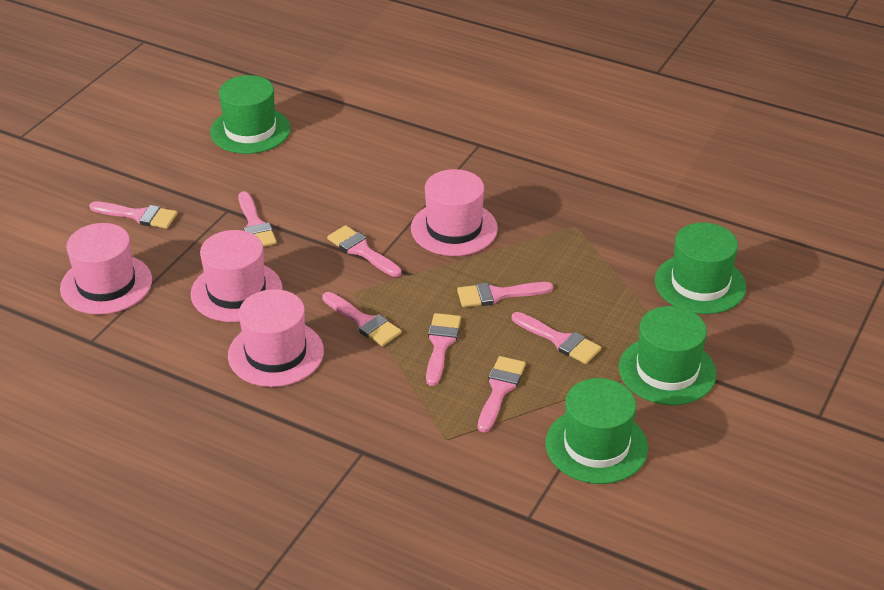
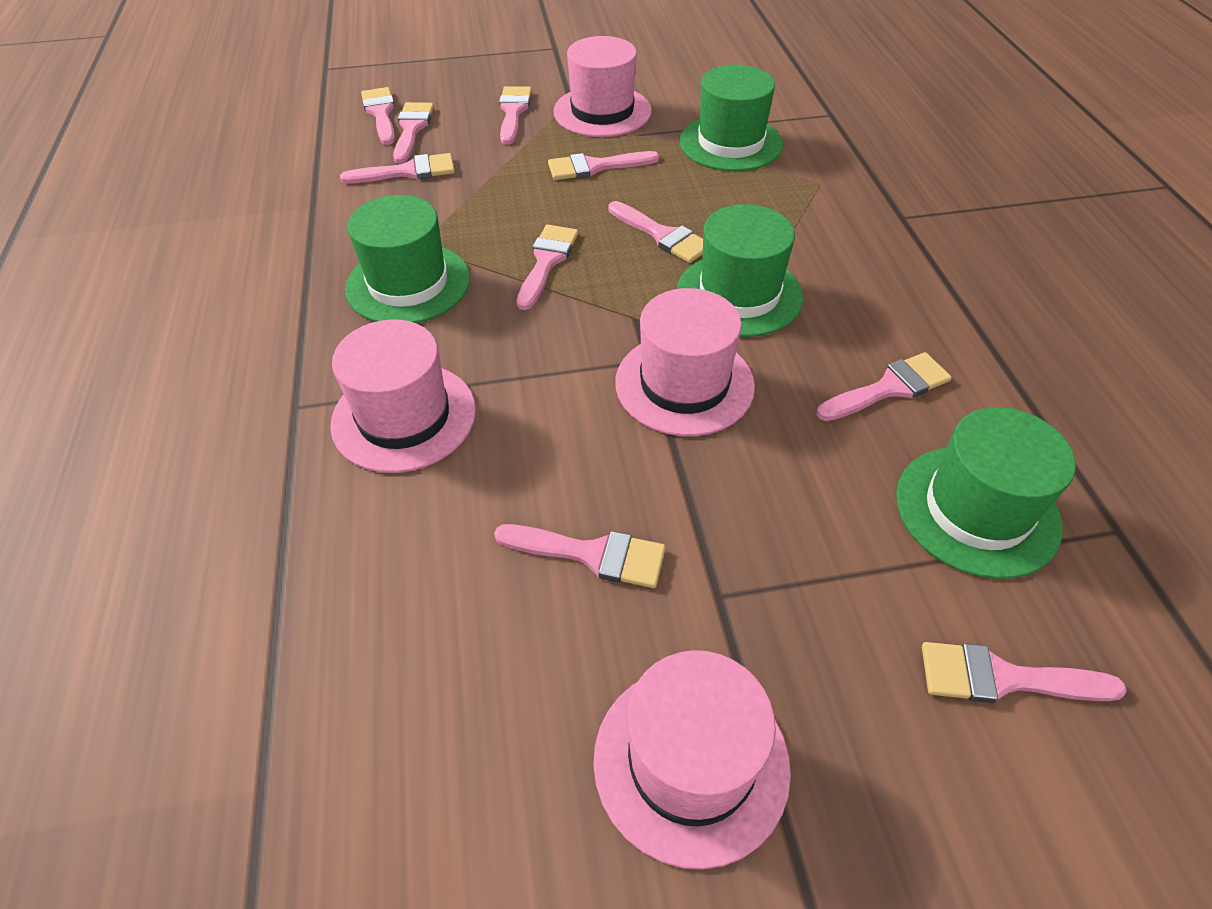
pink brush: [89,202,177,229] [238,191,277,247] [322,292,402,346] [327,225,401,277] [426,313,461,386] [457,282,553,307] [478,356,526,432] [512,312,601,364] = 8 -> [340,153,455,184] [361,87,395,145] [393,102,434,163] [494,524,666,588] [499,86,532,145] [516,225,578,310] [548,151,659,180] [608,201,703,263] [817,352,952,421] [922,642,1127,703] = 10

